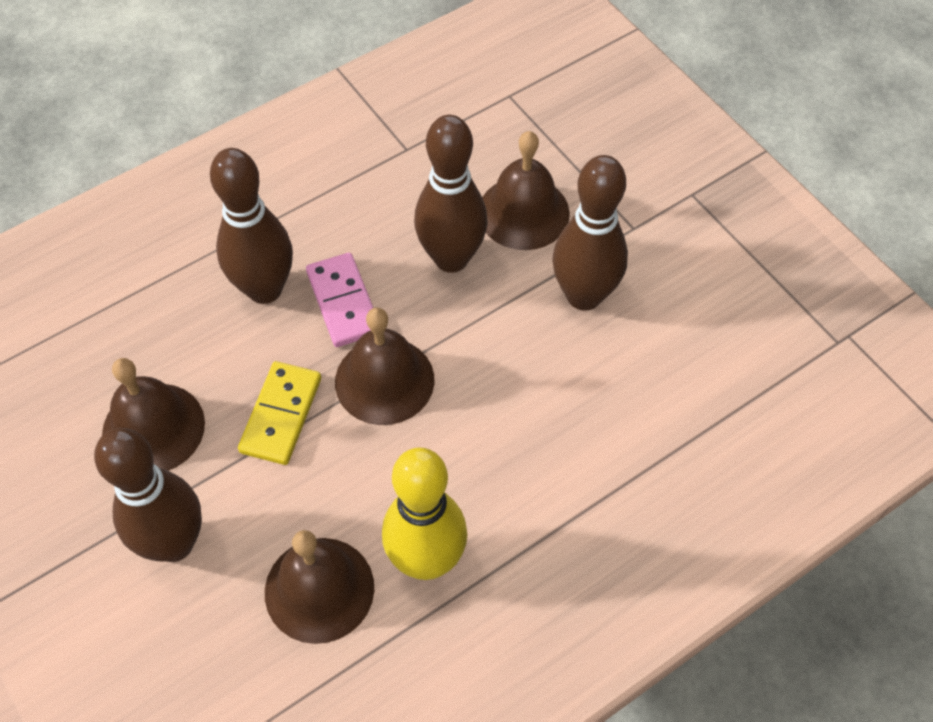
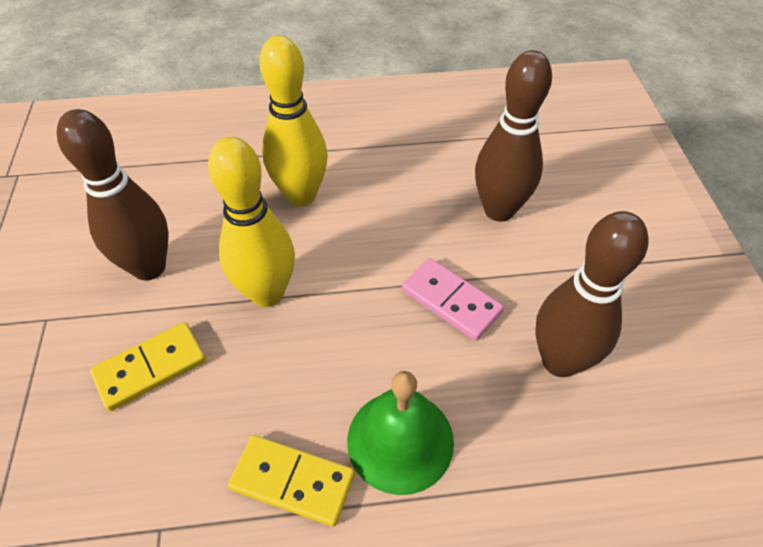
brown bell: [102,358,205,471] [265,530,374,644] [335,307,434,425] [482,131,570,250] = 4 -> none = 0
brown bowling pin: [94,428,202,562] [210,148,293,304] [414,115,488,273] [552,155,628,311] = 4 -> [57,109,169,281] [475,50,552,222] [535,211,649,377] = 3
green bell: none = 0 -> [347,371,454,495] = 1
yellow bowling pin: [382,447,467,580] = 1 -> [208,137,295,307] [259,36,328,206] = 2
yellow domino: [238,361,321,465] = 1 -> [90,322,206,411] [228,435,355,527] = 2

